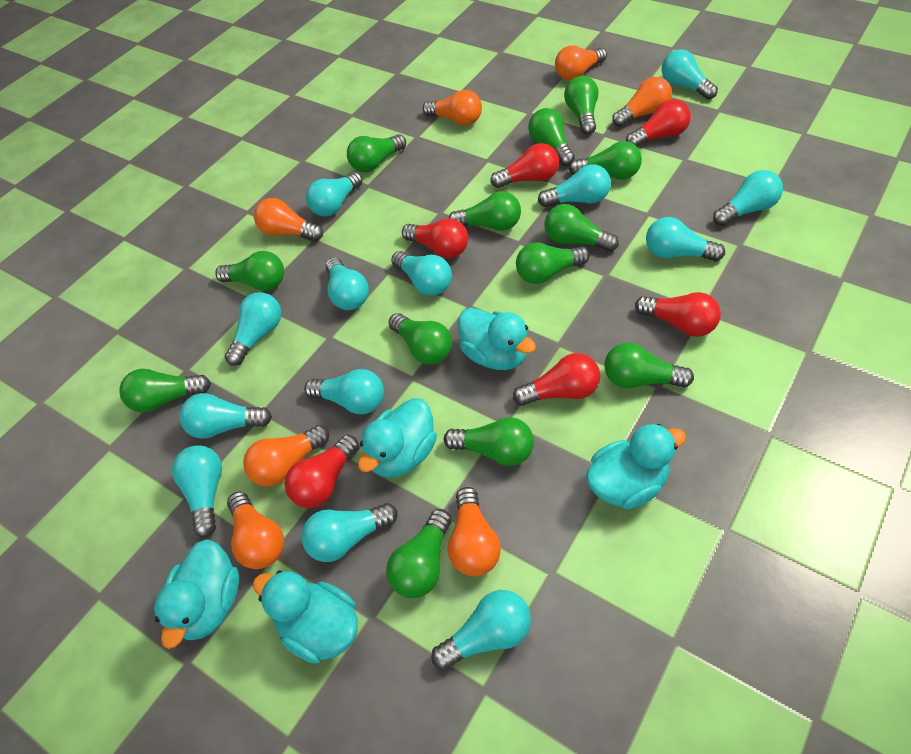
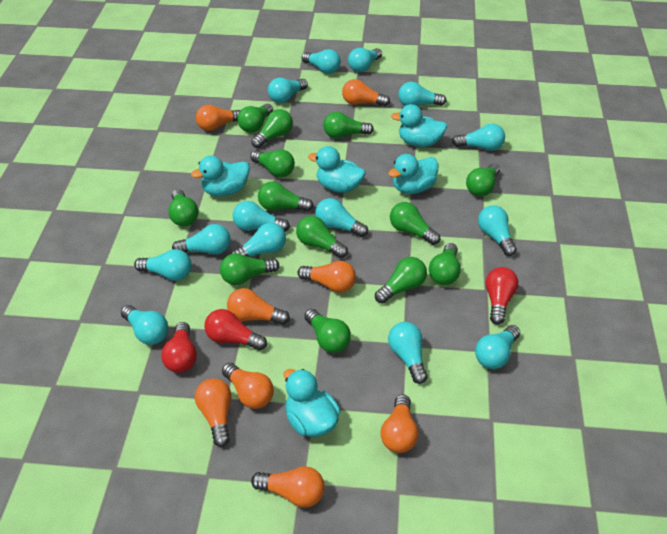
orange light bulb: [227,492,284,569] [243,425,329,487] [254,198,323,241] [423,90,482,126] [448,487,501,576] [555,45,607,81] [612,77,672,127] = 7 -> [195,378,232,447] [196,105,241,131] [222,363,274,409] [227,288,290,325] [251,466,325,508] [298,261,356,293] [342,79,390,106] [381,394,419,453] = 8
red light bulb: [284,435,359,508] [402,218,468,258] [490,143,559,188] [513,353,600,406] [626,99,691,146] [635,292,721,337] = 6 -> [161,322,197,373] [204,309,267,351] [486,267,518,325] = 3
turquoise light bulb: [172,445,222,537] [179,393,272,439] [225,292,281,366] [301,503,398,562] [304,369,384,414] [306,172,363,216] [325,257,369,310] [391,251,452,296] [431,590,531,670] [538,164,611,207] [646,217,725,261] [662,49,718,100] [713,170,783,226] = 13 -> [121,305,168,345] [134,249,191,281] [172,224,231,254] [231,223,286,257] [233,201,290,232] [268,78,308,103] [302,49,341,74] [315,198,368,237] [348,48,382,72] [388,322,428,384] [398,82,446,106] [452,124,505,151] [475,325,520,369] [478,205,517,256] = 14

